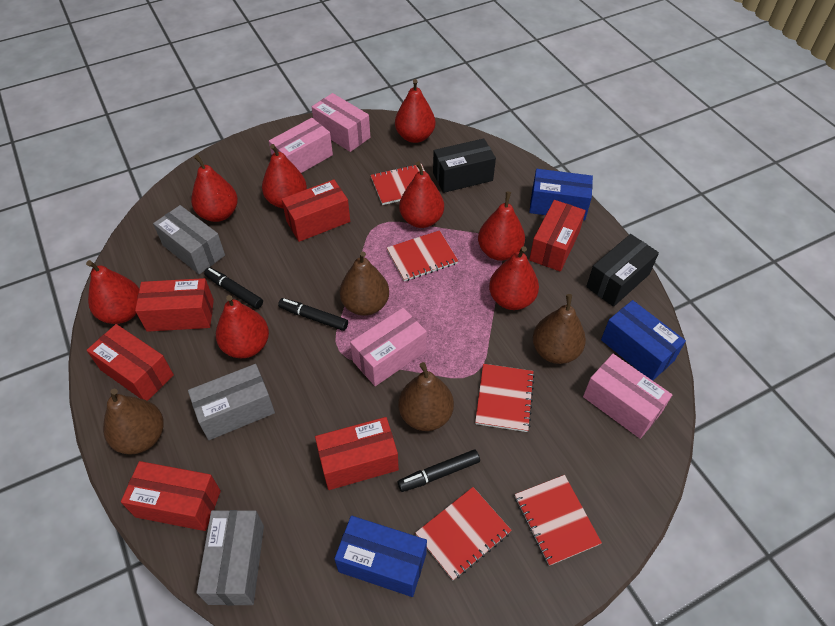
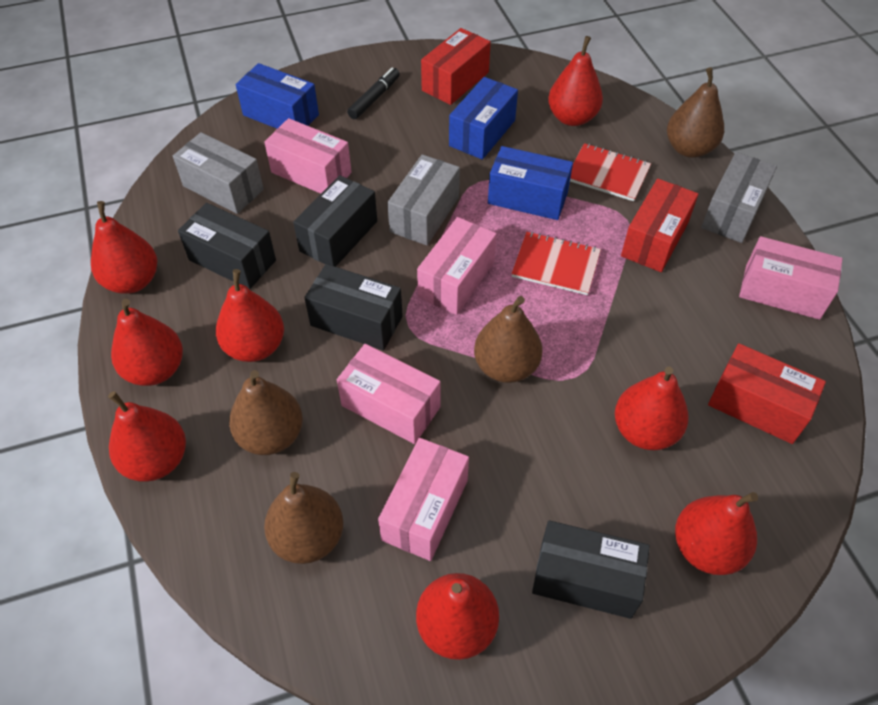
black box: [433,138,496,193] [586,234,659,307] = 2 -> [178,203,276,289] [293,175,377,267] [304,264,403,351] [532,520,650,619] = 4
black marker: [204,267,263,309] [278,298,348,331] [397,450,480,492] = 3 -> [347,68,400,119] = 1
pink box: [269,118,333,173] [312,93,370,152] [350,308,427,386] [583,354,672,439] = 4 -> [264,118,352,194] [337,344,440,444] [378,438,469,561] [417,217,497,315] [739,236,843,320] = 5
red box: [87,324,174,401] [121,461,221,531] [135,278,214,332] [282,179,350,242] [315,417,399,490] [529,200,586,272] = 6 -> [421,28,491,105] [621,179,698,272] [708,343,826,444] = 3
red notebook: [370,164,425,205] [387,230,458,281] [415,487,512,580] [475,364,535,432] [515,475,602,566] = 5 -> [511,232,601,295] [570,143,651,201] = 2

